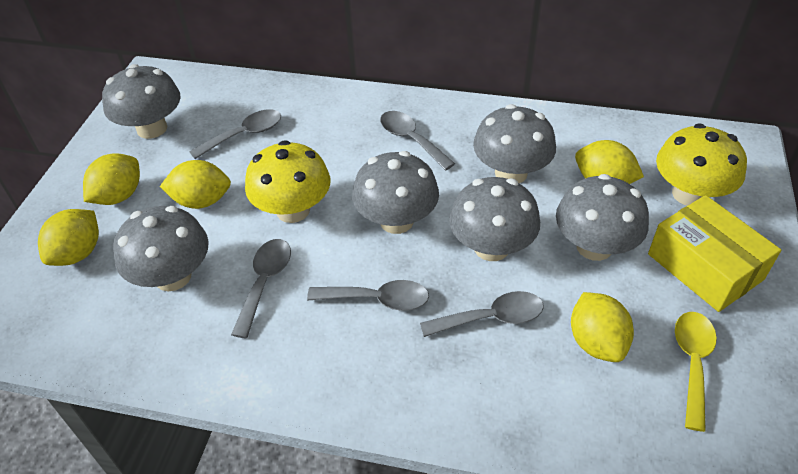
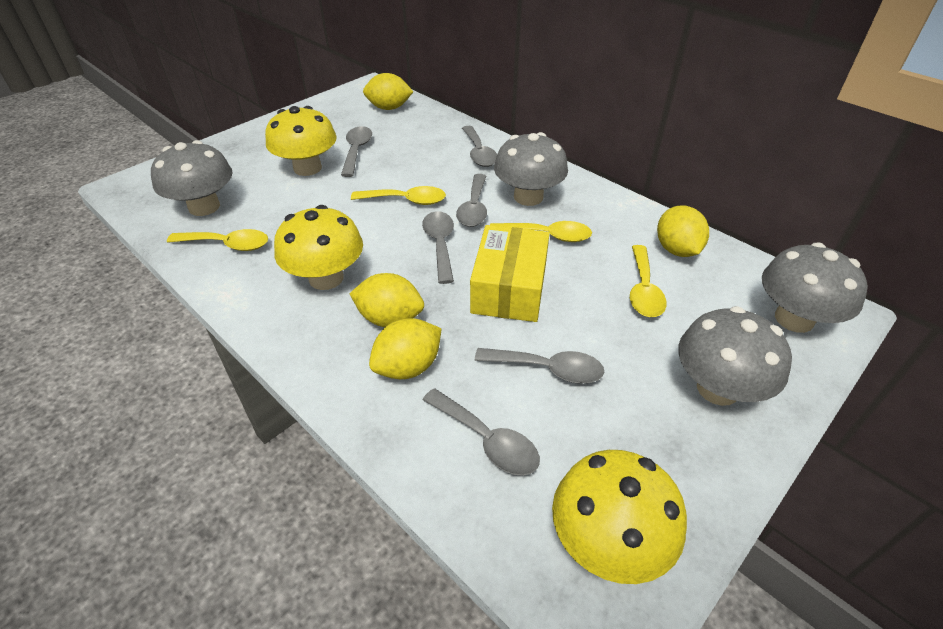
grey mushroom: [102,64,181,139] [113,206,209,291] [352,151,439,234] [449,177,540,261] [473,104,556,183] [556,174,649,261] = 6 -> [151,140,232,216] [494,132,568,206] [678,306,792,406] [762,242,868,333] = 4
grey spoon: [189,109,281,159] [231,239,291,338] [307,280,429,311] [380,111,455,171] [420,291,544,337] = 5 -> [341,126,372,177] [422,211,454,284] [423,389,540,476] [456,174,487,227] [462,126,497,167] [475,348,604,384] = 6
yellow lemon: [38,209,99,266] [83,154,140,205] [160,160,231,209] [571,292,634,362] [575,140,644,184] = 5 -> [349,273,424,327] [363,73,413,110] [369,318,441,379] [657,206,709,257] = 4
yellow mushroom: [245,140,330,223] [656,124,747,206] = 2 -> [265,106,337,176] [274,205,363,290] [552,450,687,584] = 3
yellow spoon: [675,312,717,432] = 1 -> [167,229,268,251] [351,186,446,205] [490,221,592,242] [630,245,667,317] = 4

